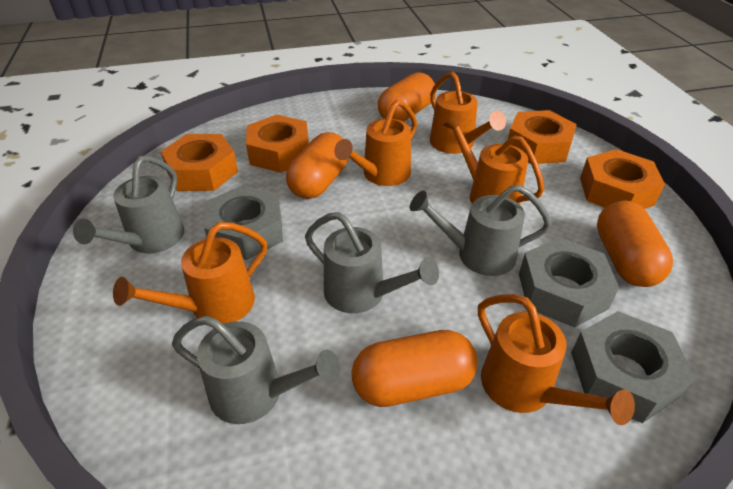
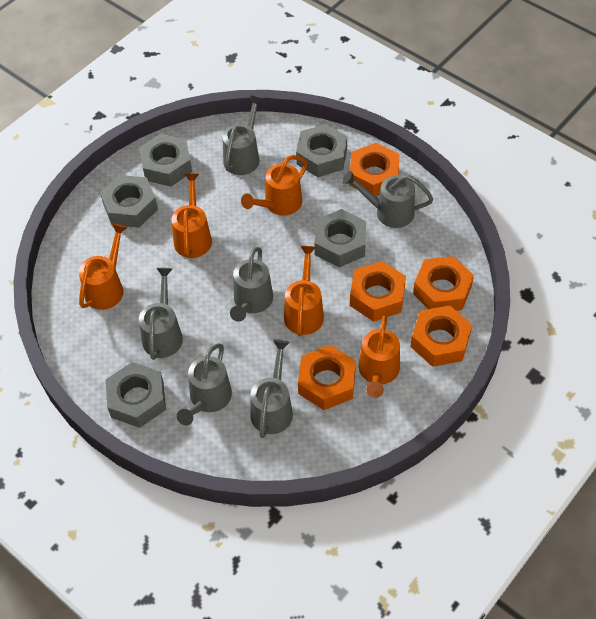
grey nut: [204,185,283,260] [519,238,619,328] [571,311,695,423] = 3 -> [100,175,158,228] [106,362,166,428] [139,134,192,187] [296,124,347,177] [314,209,366,267] = 5
grey watering can: [73,156,184,253] [172,316,340,424] [305,212,439,313] [410,185,551,276] = 4 -> [139,268,183,360] [177,343,232,425] [223,95,263,175] [230,247,273,322] [250,339,293,438] [342,171,433,228] = 6
orange capsule: [286,132,349,199] [352,330,478,407] [377,72,435,122] [597,200,673,287] = 4 -> none = 0
orange nut: [161,134,238,191] [246,115,309,173] [508,110,577,164] [580,149,665,209] = 4 -> [298,345,356,410] [349,143,400,196] [350,261,406,322] [410,305,472,367] [413,256,474,311] = 5

